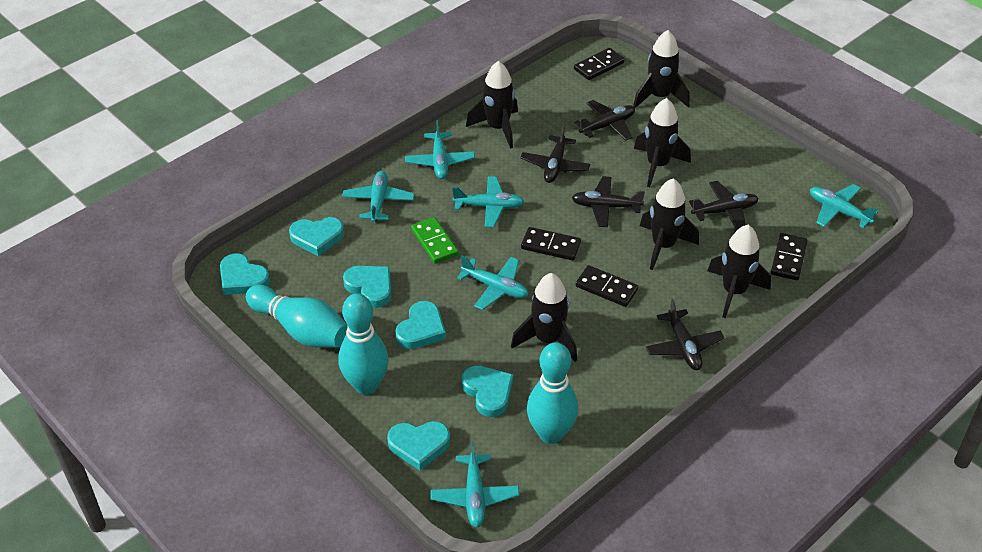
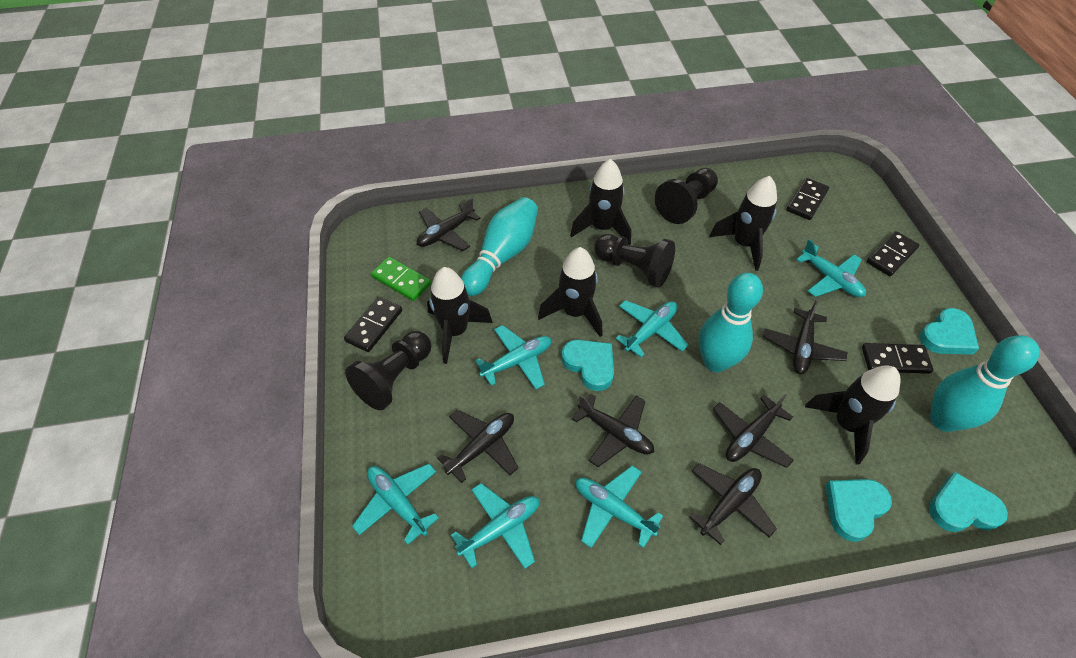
black pawn: none = 0 -> [345,331,431,410] [594,234,675,288] [655,168,718,224] = 3
black plane: [520,125,590,183] [572,176,645,227] [574,100,635,141] [646,299,724,370] [689,181,759,230] = 5 -> [417,198,480,251] [437,410,519,483] [572,394,654,467] [689,463,777,545] [713,394,794,468] [763,300,848,374] = 6
black rocket: [466,61,518,149] [511,273,577,362] [633,30,690,108] [634,98,691,187] [640,178,699,270] [707,225,771,318] = 6 -> [427,267,493,364] [538,247,602,337] [570,159,631,245] [709,176,777,271] [805,366,901,464] = 5
turquoise heart: [220,253,270,295] [289,217,344,256] [343,266,391,308] [387,421,450,470] [395,301,446,349] [461,366,513,417] = 6 -> [561,340,614,391] [825,479,892,542] [919,308,979,355] [929,472,1008,532] = 4

